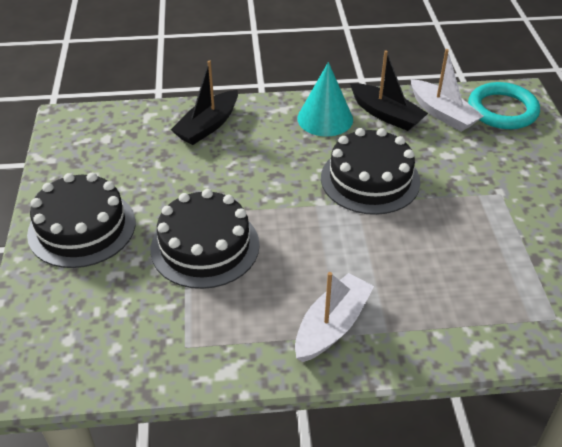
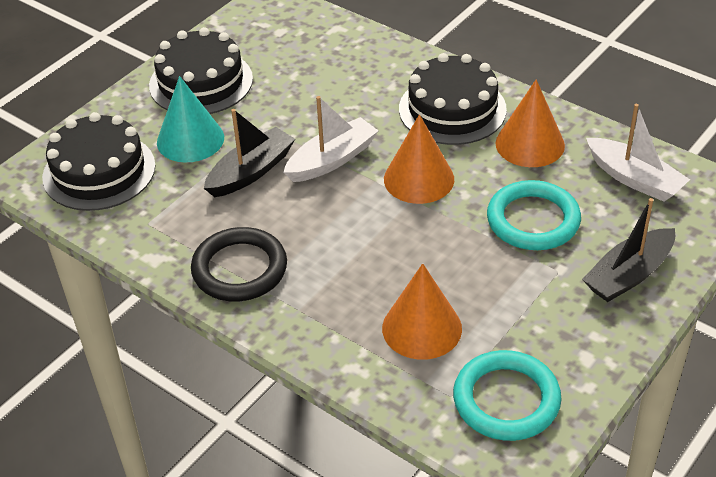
black ring: none = 0 -> [191,227,287,302] = 1
orange cone: none = 0 -> [382,263,462,360] [384,114,454,204] [495,80,565,167] = 3
turquoise ring: [468,82,540,129] = 1 -> [453,350,562,441] [487,180,581,250] = 2

